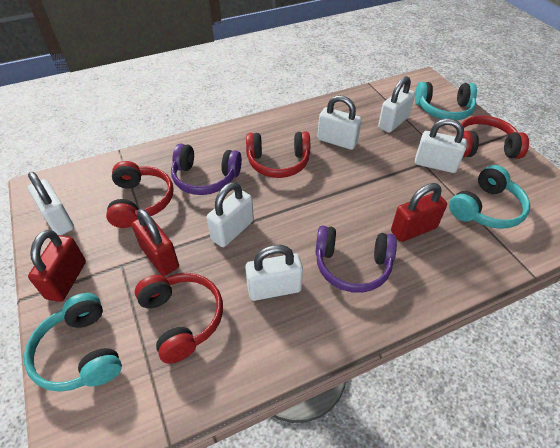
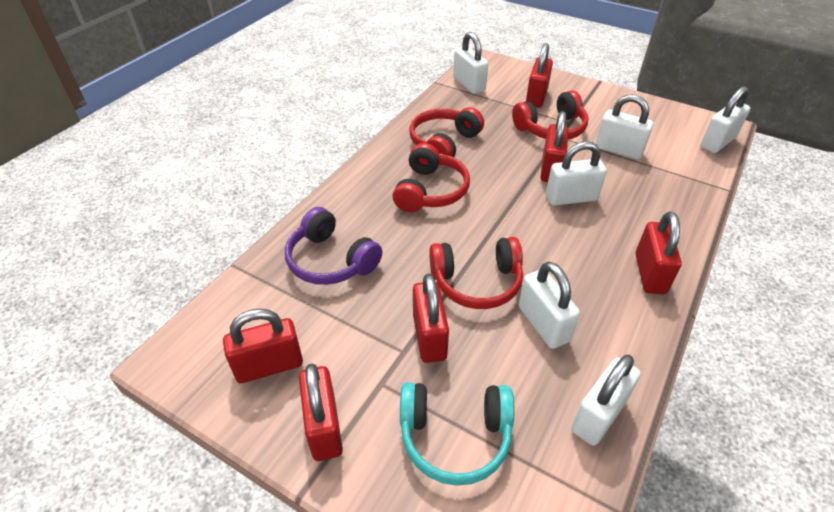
purple headphones: [171,144,242,195] [315,225,397,293] = 2 -> [285,207,382,285] = 1
red padlock: [28,230,86,302] [132,209,179,276] [391,183,447,242] = 3 -> [223,308,303,383] [299,363,343,461] [413,274,449,363] [526,43,553,108] [541,111,568,182] [636,211,682,294] = 6
turquoise headphones: [24,293,122,392] [415,82,477,120] [449,165,530,229] = 3 -> [400,382,514,486] = 1

